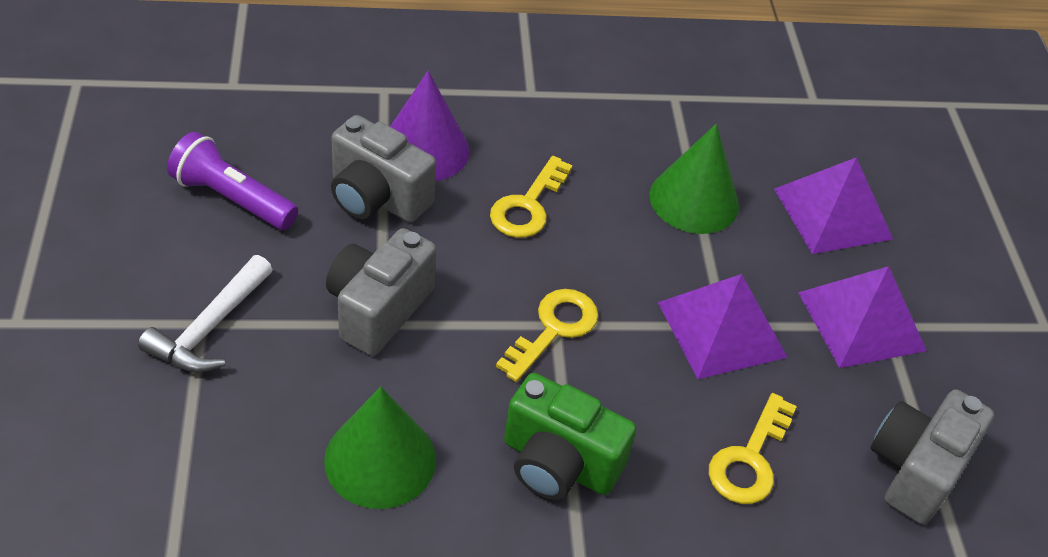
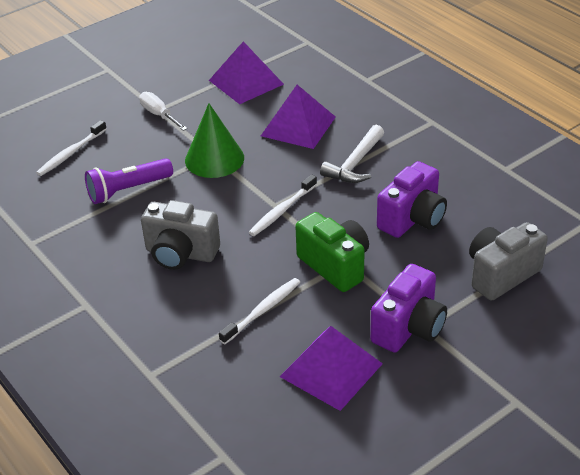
green cone: [324,387,436,509] [649,124,739,234] = 2 -> [185,103,244,178] = 1
grey camera: [326,228,437,356] [331,115,436,222] [871,389,994,525] = 3 -> [141,200,220,270] [469,222,548,301] = 2
purple camera: none = 0 -> [370,264,447,353] [377,161,447,238] = 2
purple cone: [390,71,469,181] = 1 -> none = 0
white screwdriver: none = 0 -> [139,92,187,131] = 1
white toothbrush: none = 0 -> [36,120,107,176] [219,278,301,344] [249,174,317,236] = 3
yellow key: [490,156,573,238] [496,289,599,382] [709,393,797,504] = 3 -> none = 0

